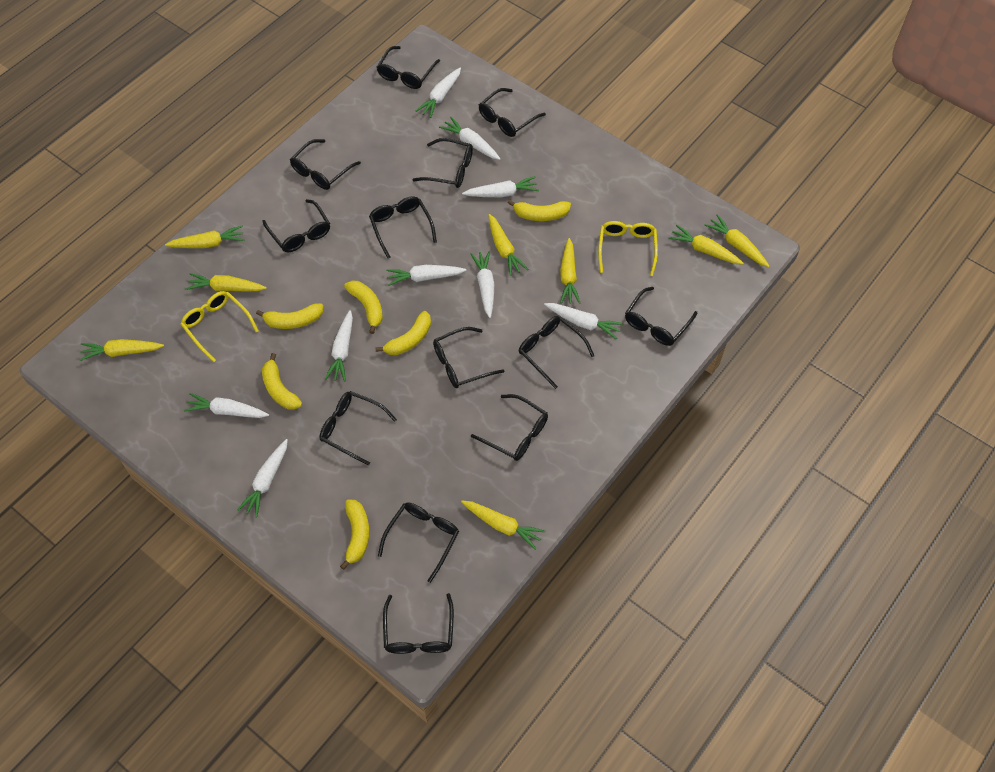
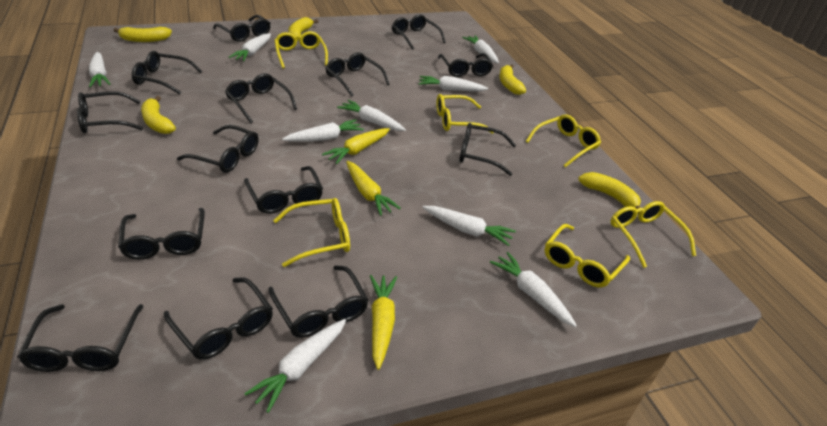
black glasses: [262,199,330,252] [290,139,361,190] [319,391,397,466] [369,196,437,259] [377,46,440,89] [378,503,459,583] [383,593,454,654] [412,138,473,188] [433,327,505,388] [471,394,548,461] [479,88,546,137] [519,316,594,389] [625,287,697,346] = 13 -> [17,304,144,372] [77,91,143,133] [118,208,205,260] [132,51,202,95] [164,277,273,359] [177,125,259,173] [213,15,271,42] [225,73,297,123] [244,166,323,214] [268,265,368,338] [325,52,390,97] [392,14,446,50] [438,53,493,77] [460,123,516,176] = 14
yellow banana: [256,303,323,329] [262,353,302,410] [340,499,370,570] [344,281,383,334] [375,311,431,355] [508,200,571,221] = 6 -> [113,27,172,42] [141,96,176,134] [288,17,319,41] [499,64,526,95] [578,172,641,214] = 5
yellow carrot: [80,339,164,361] [165,226,245,248] [186,273,267,291] [461,501,545,550] [488,214,528,276] [560,238,580,304] [668,225,744,265] [705,214,770,267] = 8 -> [322,128,390,164] [346,161,401,216] [370,275,397,370] = 3
yellow glasses: [180,291,259,362] [598,221,658,276] = 2 -> [273,198,350,267] [274,31,328,68] [436,94,494,134] [526,114,601,167] [545,224,630,288] [610,201,696,268] = 6

